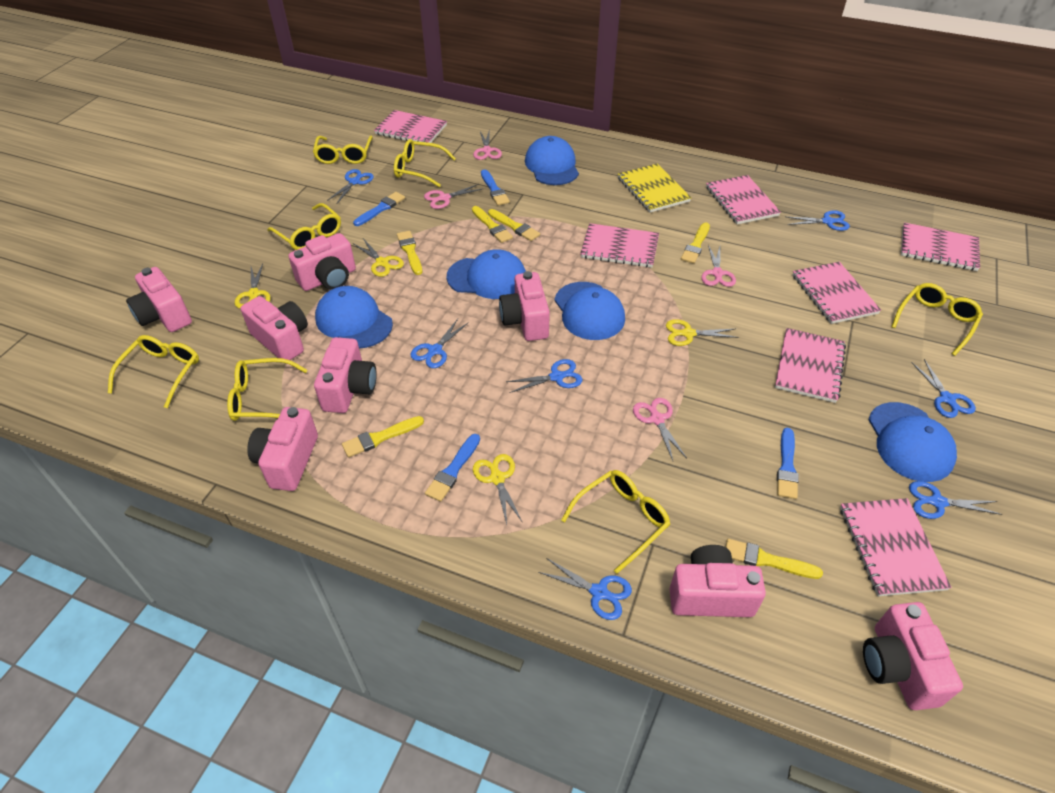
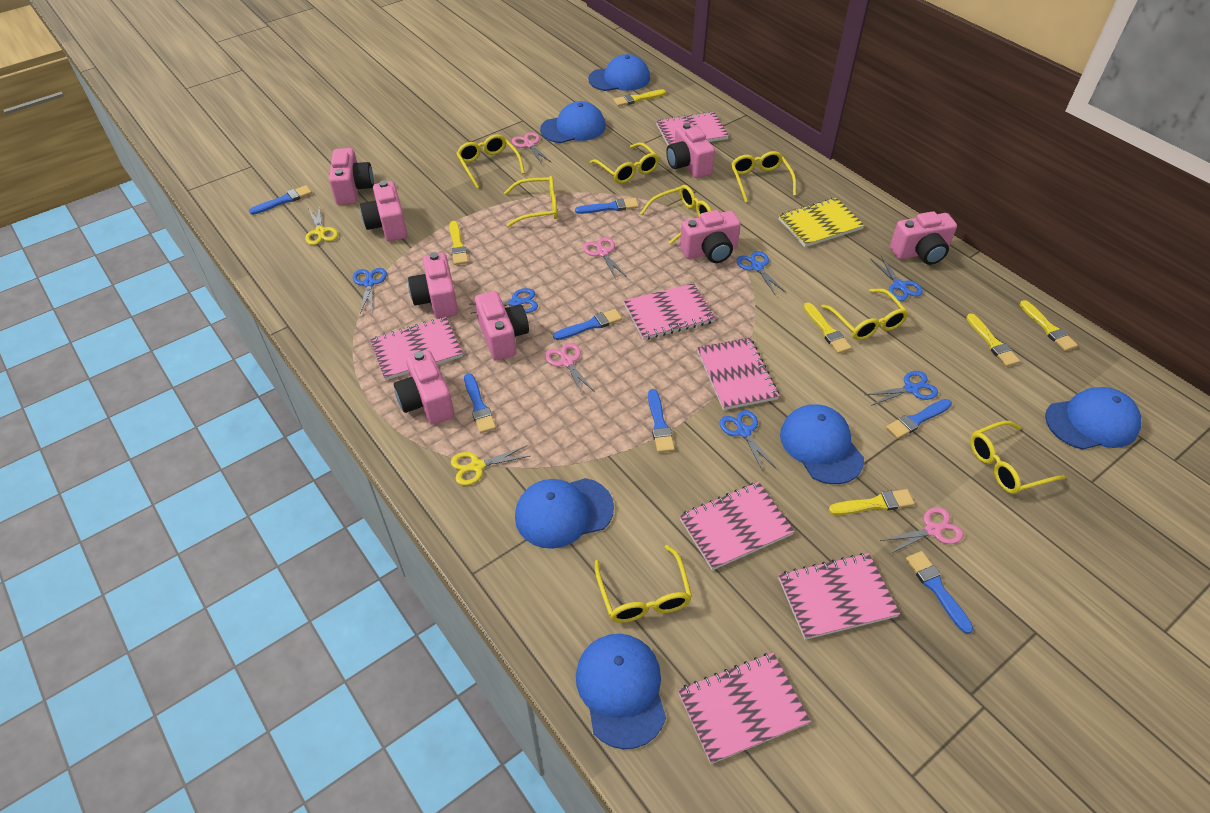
blue brush: [353,192,405,226] [425,434,480,502] [481,169,510,206] [777,428,799,499] = 4 -> [249,185,312,215] [464,374,496,433] [553,309,622,340] [575,198,639,214] [648,389,675,453] [886,399,952,439] [906,551,973,634] = 7
blue cap: [315,286,393,348] [447,249,526,299] [525,136,579,185] [554,282,625,340] [868,402,957,482] = 5 -> [515,478,614,549] [540,101,606,143] [576,634,666,749] [588,54,650,91] [780,404,864,484] [1045,387,1141,450] = 6
blue scissors: [327,169,374,203] [411,319,469,368] [506,359,583,393] [538,558,632,620] [787,210,850,231] [909,481,1003,519] [911,359,976,418] = 7 -> [353,268,387,313] [471,288,538,314] [720,410,776,471] [736,251,786,296] [865,371,938,406] [870,256,923,301] = 6
yellow glasses: [108,335,199,408] [227,358,307,421] [267,203,341,250] [313,136,373,164] [394,139,456,187] [561,470,670,574] [891,283,983,356] = 7 -> [456,134,525,188] [504,176,557,227] [590,142,659,184] [595,545,692,623] [640,185,712,244] [731,151,796,203] [821,289,908,340] [970,421,1065,494] = 8
yellow scissors: [235,264,271,309] [354,239,404,277] [473,454,523,524] [666,319,739,346] = 4 -> [305,205,338,245] [451,445,530,485] = 2

